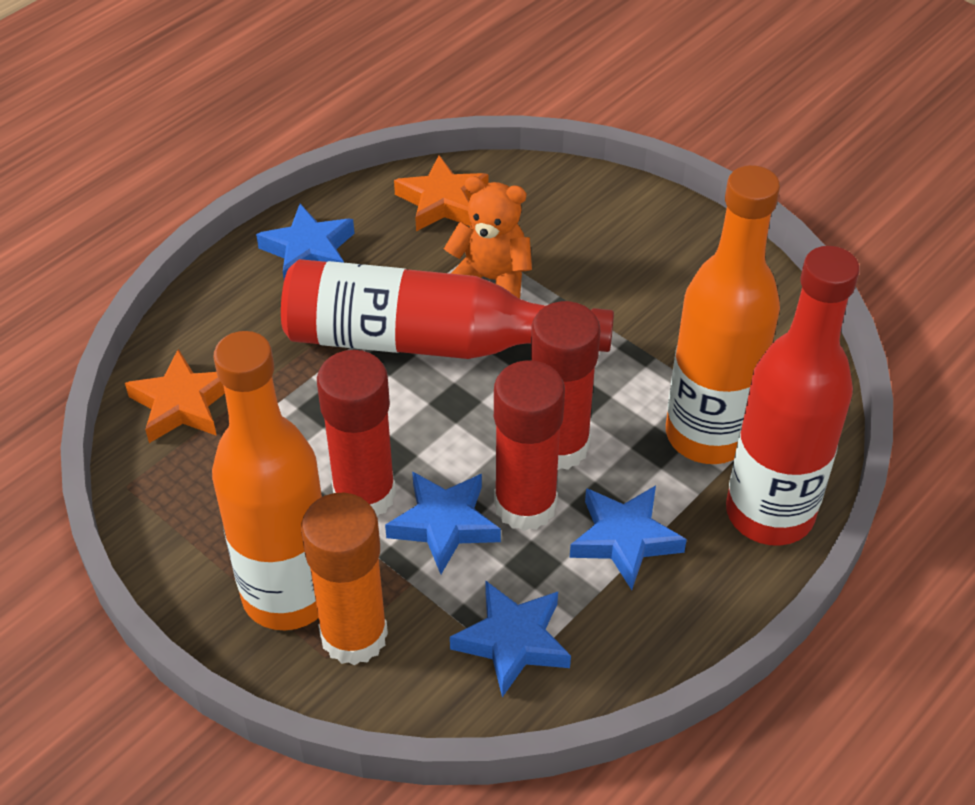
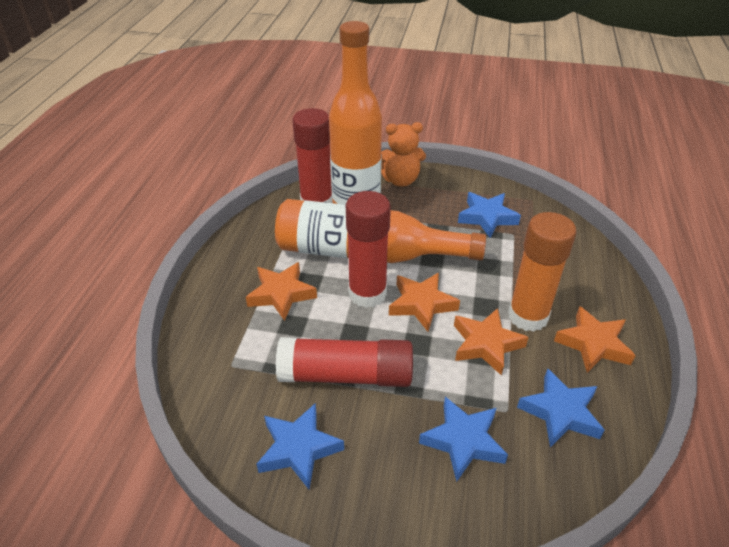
orange star: [125,349,225,443] [394,155,488,231] = 2 -> [246,262,317,321] [389,273,460,332] [454,308,529,376] [554,306,636,373] = 4
red bottle: [281,259,614,359] [726,246,860,546] = 2 -> none = 0

